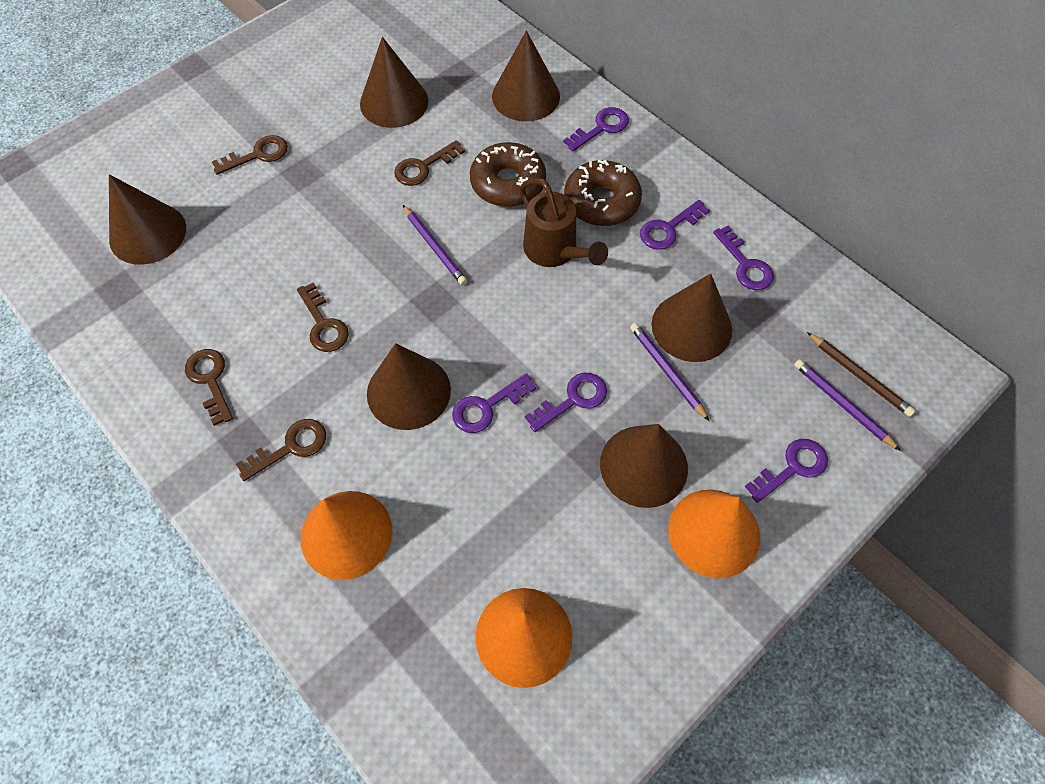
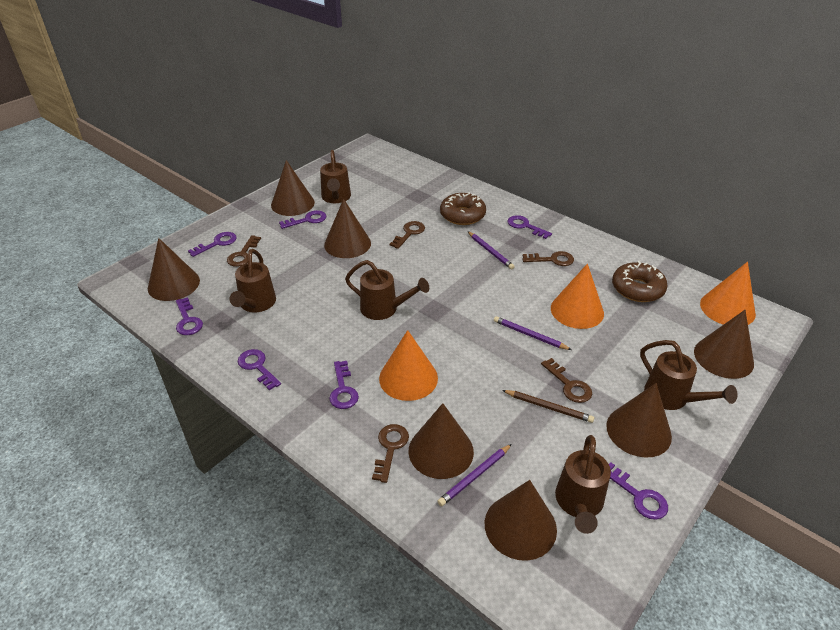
brown cone: [109,174,186,265] [360,37,429,128] [367,343,451,430] [492,31,560,121] [600,424,688,508] [652,273,732,362] = 6 -> [148,238,200,301] [271,160,315,216] [324,199,371,258] [408,403,474,479] [485,480,557,561] [606,383,672,458] [694,310,754,379] = 7
brown watering can: [519,177,608,267] = 1 -> [230,249,276,313] [320,150,351,203] [345,260,429,320] [555,435,611,534] [640,340,738,410] = 5
purple key: [452,374,536,433] [525,373,607,432] [563,107,629,151] [640,200,710,249] [713,225,774,290] [745,439,828,503] = 6 -> [176,297,203,335] [188,232,237,257] [238,349,281,390] [279,210,326,229] [329,361,359,409] [508,215,552,239] [609,462,668,520] = 7

